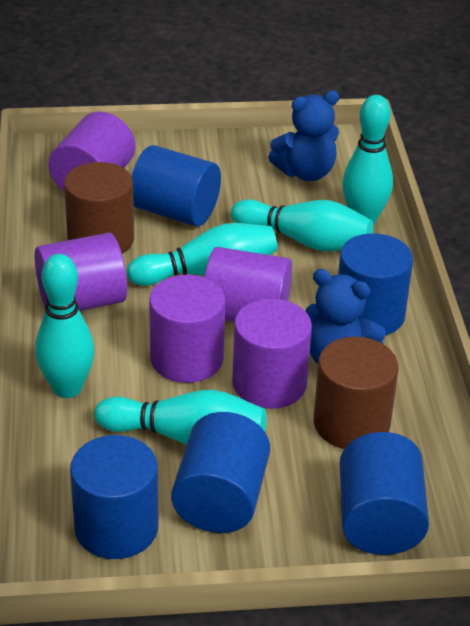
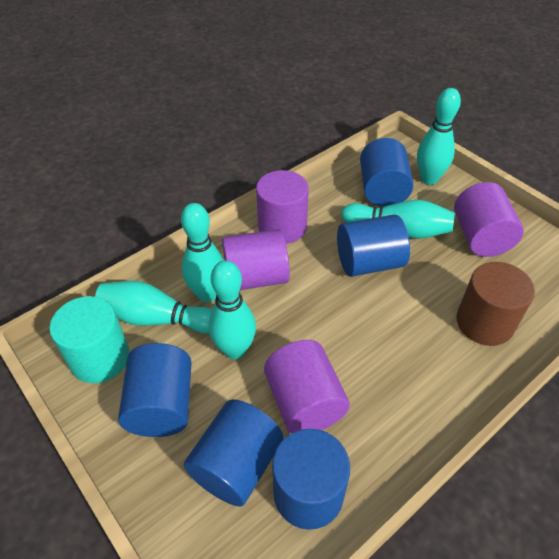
blue teddy bear: [268,90,339,181] [306,269,386,364] = 2 -> none = 0
brown cylinder: [64,162,134,254] [313,336,398,449] = 2 -> [456,262,535,346] = 1
purple cylinder: [34,233,127,311] [49,112,135,192] [149,275,225,383] [204,247,292,322] [232,298,312,409] = 5 -> [222,229,290,290] [256,170,309,244] [264,340,350,434] [454,182,524,257] = 4
turquoise cylinder: none = 0 -> [49,296,129,383] = 1

